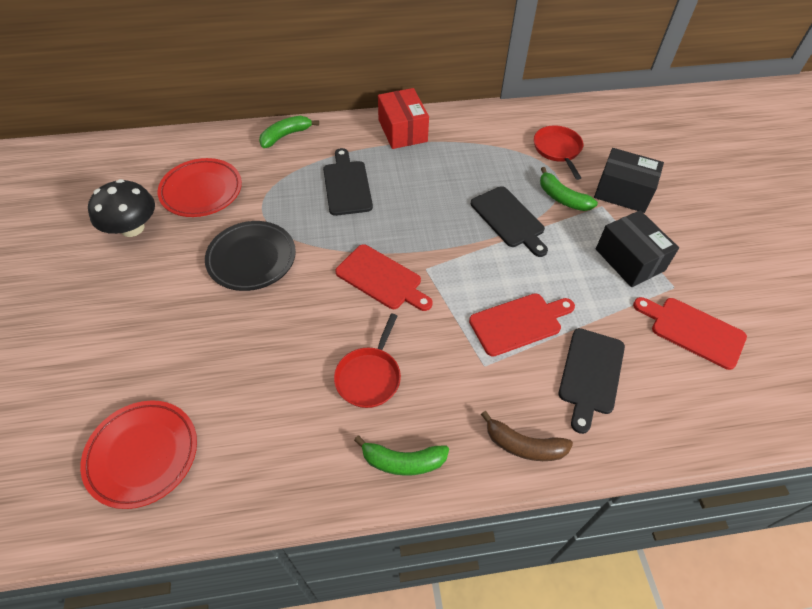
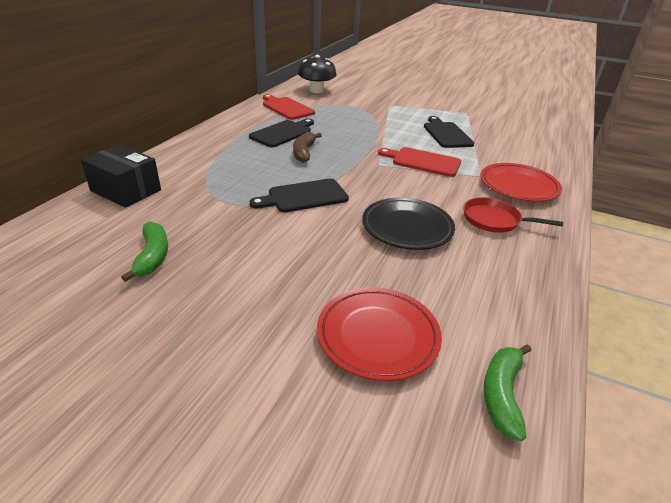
black box: [594,148,664,213] [596,210,679,287] = 2 -> [81,144,161,208] = 1
green banana: [259,116,319,148] [354,436,449,476] [540,167,598,211] = 3 -> [121,221,168,282] [484,344,532,441] = 2
red box: [378,88,429,149] = 1 -> none = 0
red cutting board: [335,244,432,311] [469,293,575,357] [633,297,747,370] = 3 -> [263,94,315,120] [378,147,461,177] = 2
red pan: [334,313,401,408] [534,125,583,180] = 2 -> [463,197,563,233] = 1

